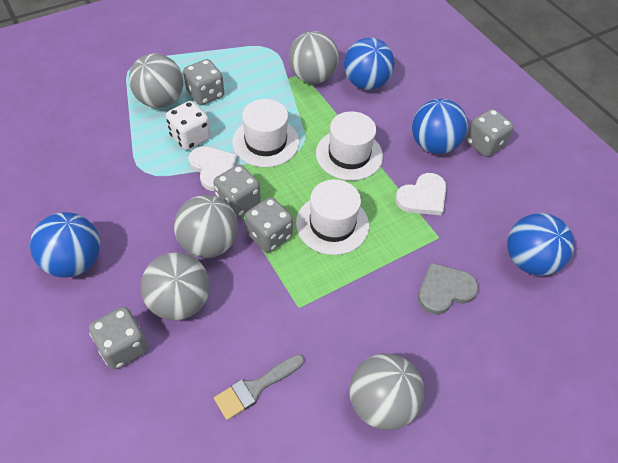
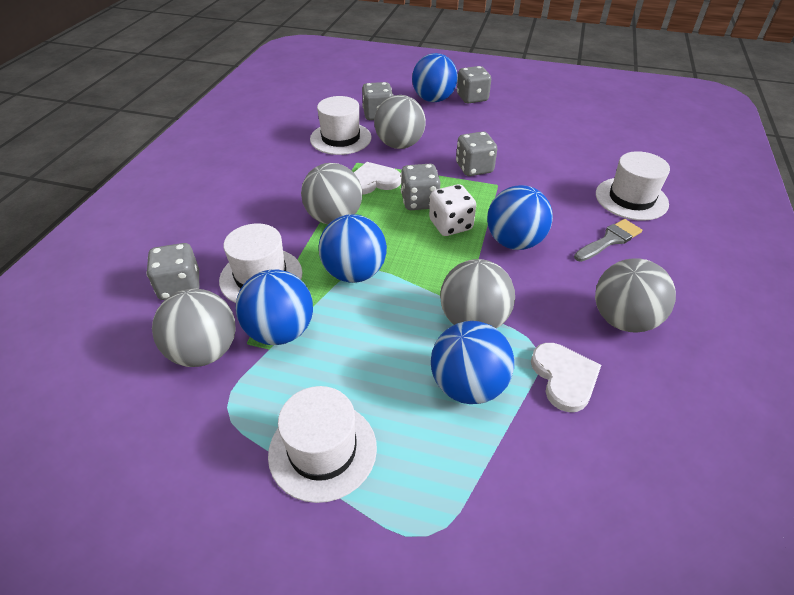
blue ball: [30,212,100,278] [344,38,395,90] [412,99,468,154] [507,213,574,276] = 4 -> [235,269,313,345] [319,214,387,283] [412,53,458,102] [431,321,514,404] [487,185,553,250] = 5
grey heart: [418,263,479,315] = 1 -> none = 0
white hat: [232,99,299,167] [296,179,369,255] [316,111,383,181] = 3 -> [219,223,302,303] [268,386,377,503] [310,96,371,155] [596,151,670,221] = 4

